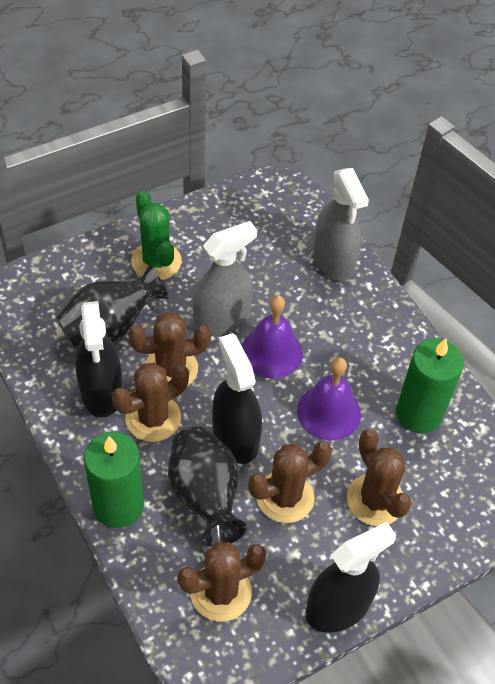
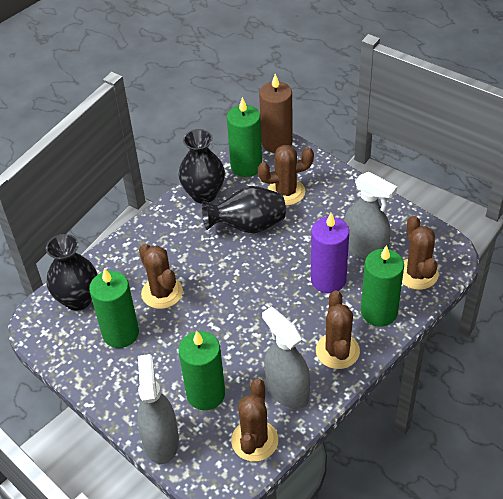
black spray bottle: [76,301,122,417] [212,333,262,464] [306,522,396,633] = 3 -> none = 0
black vase: [56,265,169,349] [168,426,247,547] = 2 -> [46,234,97,311] [178,129,225,204] [202,186,286,233] = 3
brown candle: none = 0 -> [259,74,293,153] = 1
green cactus: [131,191,182,280] = 1 -> none = 0
green candle: [84,432,144,528] [396,339,464,433] = 2 -> [89,268,139,348] [178,331,225,410] [227,97,262,177] [361,245,404,326] = 4
grey spray bottle: [192,221,257,336] [313,168,369,281] = 2 -> [137,354,179,464] [262,307,311,409] [344,172,397,259] = 3
purple bell: [242,295,303,379] [297,357,361,441] = 2 -> none = 0
purple candle: none = 0 -> [311,213,349,293] = 1

